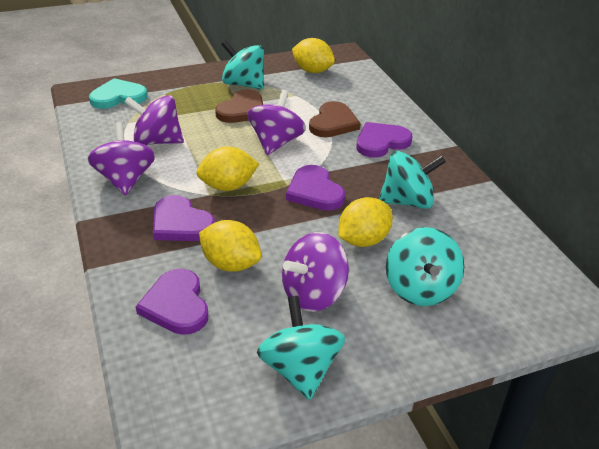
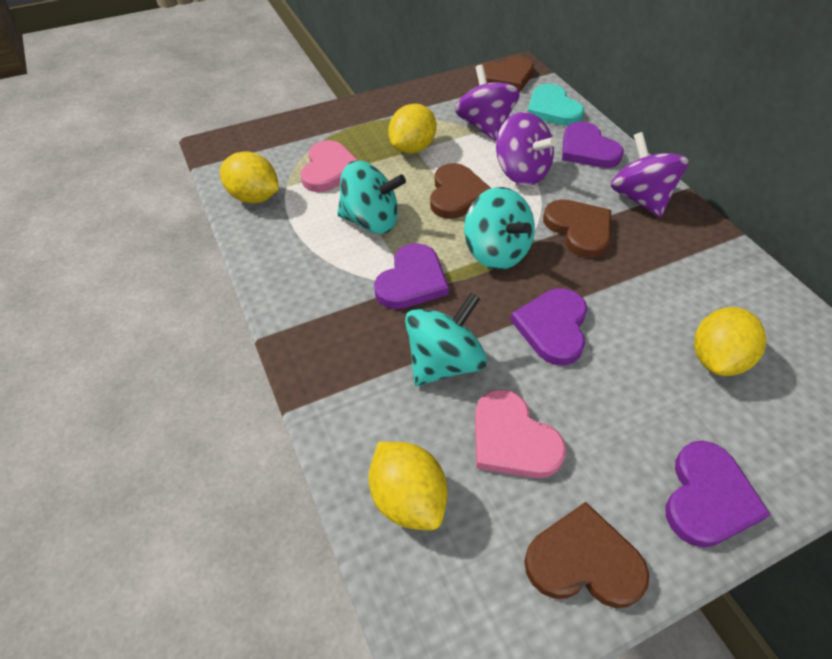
brown heart: [215,89,263,123] [309,101,361,137] = 2 -> [430,163,491,219] [476,56,534,92] [524,502,649,608] [543,199,611,258] = 4
pink heart: none = 0 -> [301,140,358,192] [475,389,566,478] = 2
purple spinning top: [88,122,155,196] [124,95,184,145] [247,90,306,155] [282,232,349,312] = 4 -> [455,64,520,141] [496,112,557,186] [611,132,689,217] = 3
turquoise spinning top: [221,40,264,89] [257,296,345,400] [379,151,446,209] [386,227,464,306] = 4 -> [337,161,406,234] [405,293,487,386] [464,187,535,270] = 3

